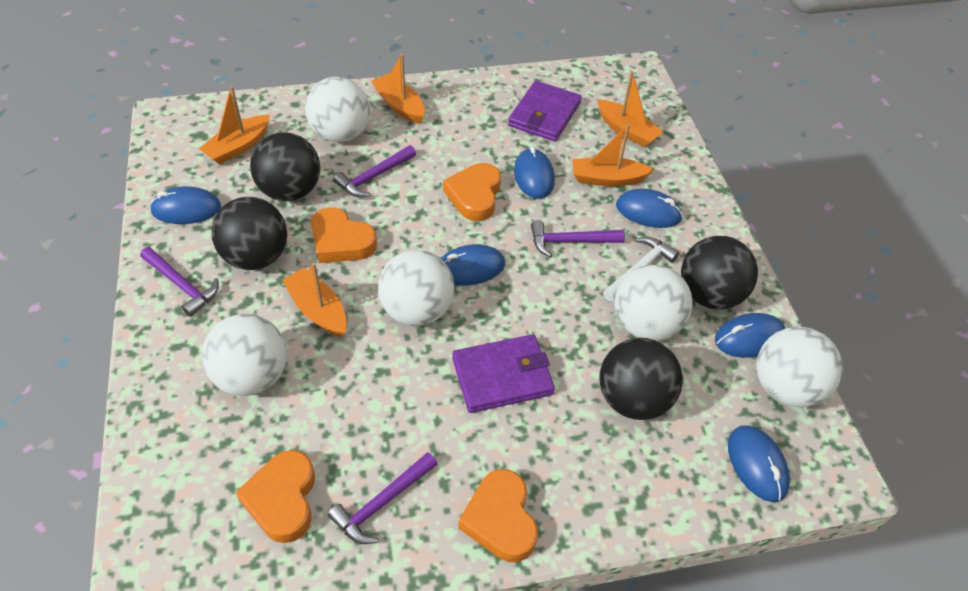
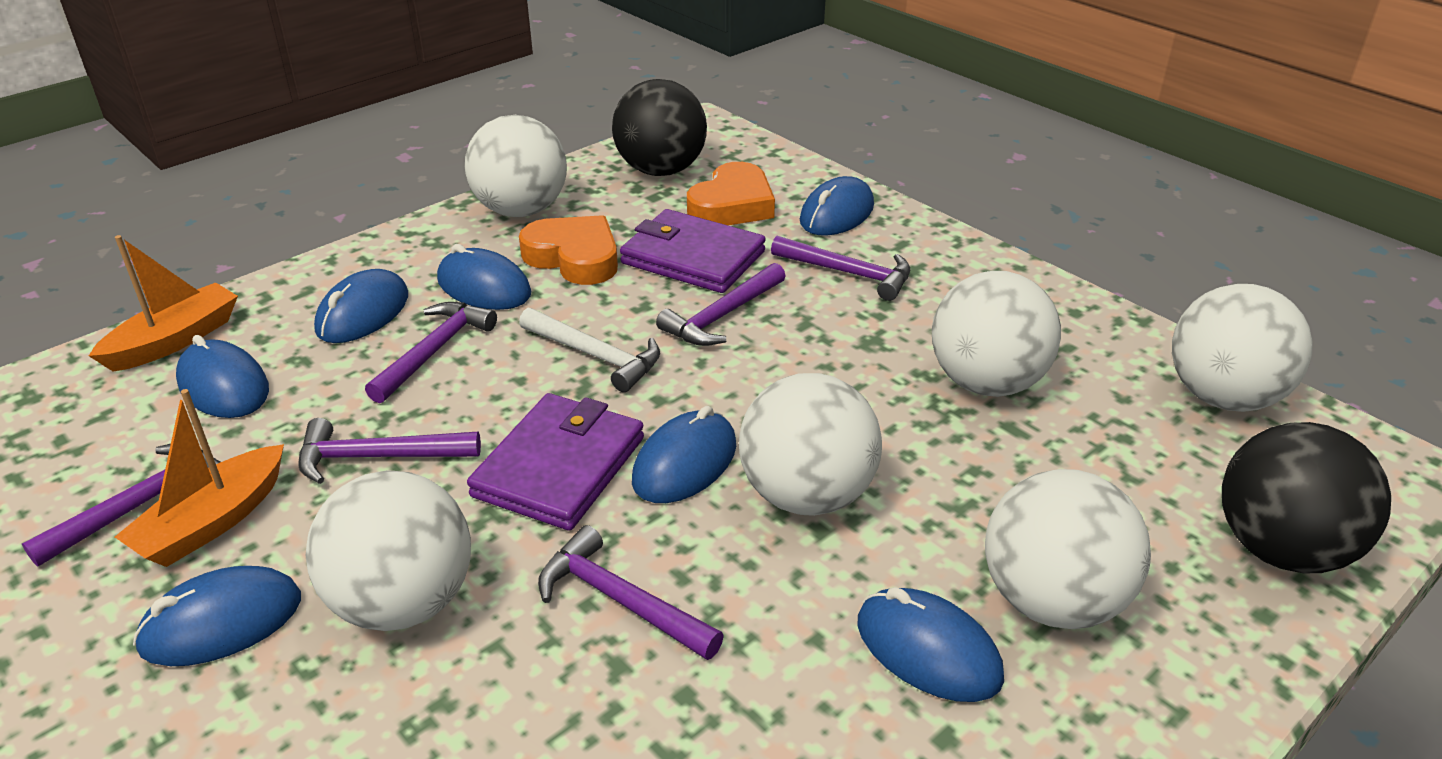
black ball: [211,197,287,270] [250,132,320,201] [599,338,683,420] [681,236,758,310] = 4 -> [612,79,707,176] [1222,422,1391,573] = 2
blue mouse: [150,186,221,224] [441,244,505,286] [514,146,555,199] [616,189,683,228] [715,313,785,358] [728,425,790,502] = 6 -> [133,566,301,666] [176,335,269,418] [314,269,408,343] [437,244,532,310] [632,406,736,503] [800,176,874,236] [857,587,1004,702] = 7
orange boat: [199,86,270,164] [282,263,347,337] [371,54,425,124] [572,124,654,187] [597,71,663,147] = 5 -> [89,235,238,372] [115,389,284,567] = 2
orange heart: [235,450,315,543] [311,207,377,263] [443,163,501,221] [458,469,538,562] = 4 -> [519,215,618,285] [687,162,775,225] = 2
purple hammer: [140,247,219,317] [328,452,437,544] [333,145,416,198] [531,220,625,257] = 4 -> [22,444,220,567] [298,418,481,484] [365,302,497,403] [538,525,724,660] [656,263,786,346] [771,236,910,301] = 6
white ball: [202,314,287,396] [305,77,370,142] [378,250,454,326] [615,265,693,341] [757,327,843,408] = 5 -> [306,470,471,631] [465,115,567,217] [739,373,882,516] [932,271,1061,397] [985,469,1151,629] [1172,284,1313,412] = 6

